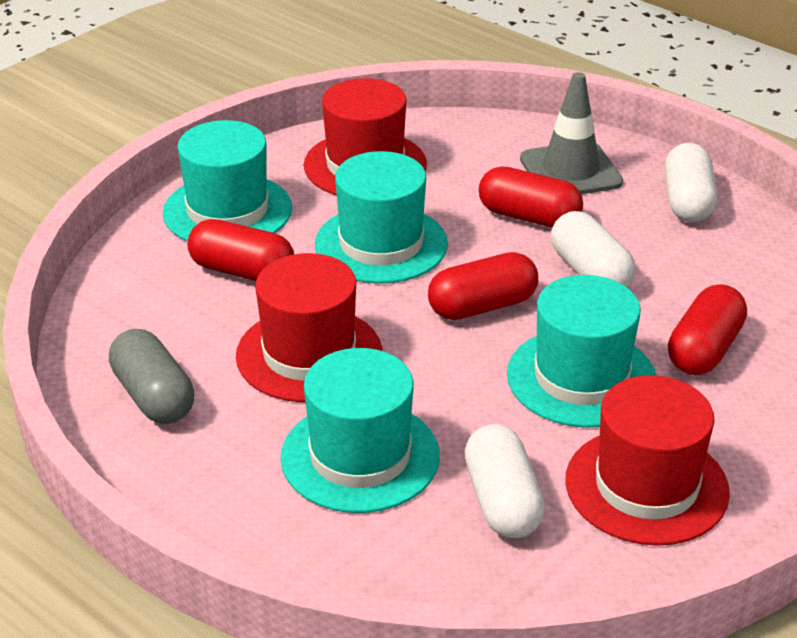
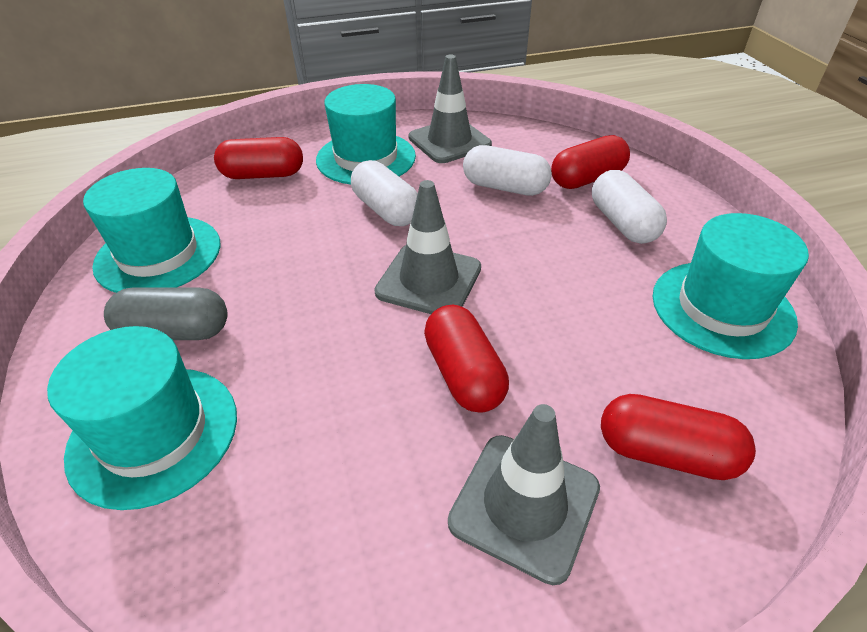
grey traffic cone: [520,72,623,195] = 1 -> [374,180,481,314] [408,55,492,163] [448,404,600,585] = 3
red hat: [236,253,382,402] [304,78,427,195] [565,375,730,546] = 3 -> none = 0

